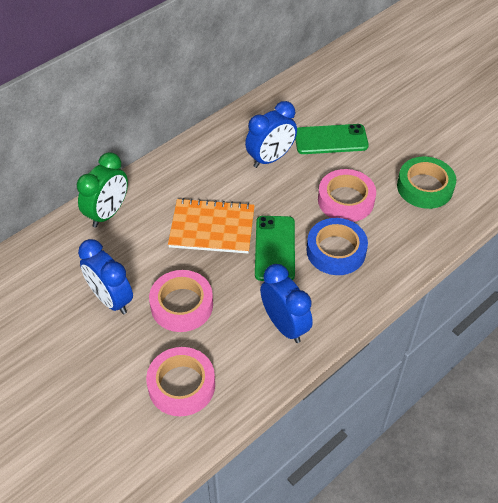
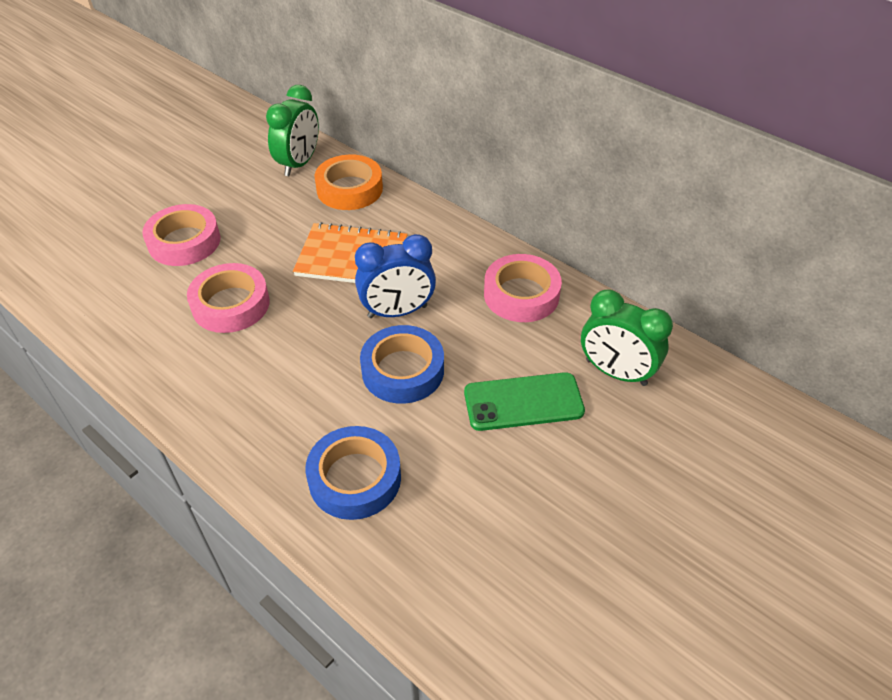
blue clock: [78,239,133,314] [245,101,297,168] [260,264,313,343] = 3 -> [355,234,436,318] = 1
blue tape: [307,218,368,275] = 1 -> [305,426,401,520] [360,325,444,404] = 2
green clock: [77,152,128,228] = 1 -> [266,85,319,176] [581,289,673,386] = 2
green phone: [255,216,295,281] [295,124,369,154] = 2 -> [464,372,585,431] = 1
green tape: [397,157,456,209] = 1 -> none = 0
orange tape: none = 0 -> [314,155,383,210] = 1

